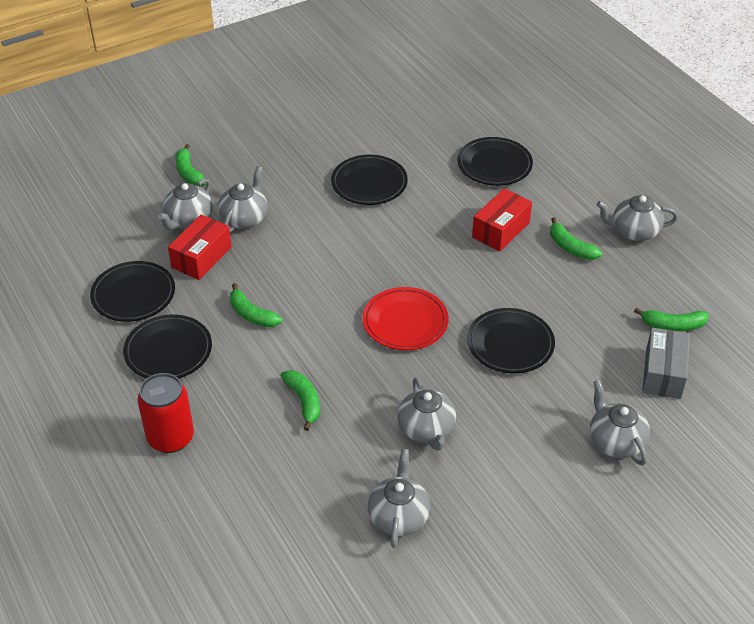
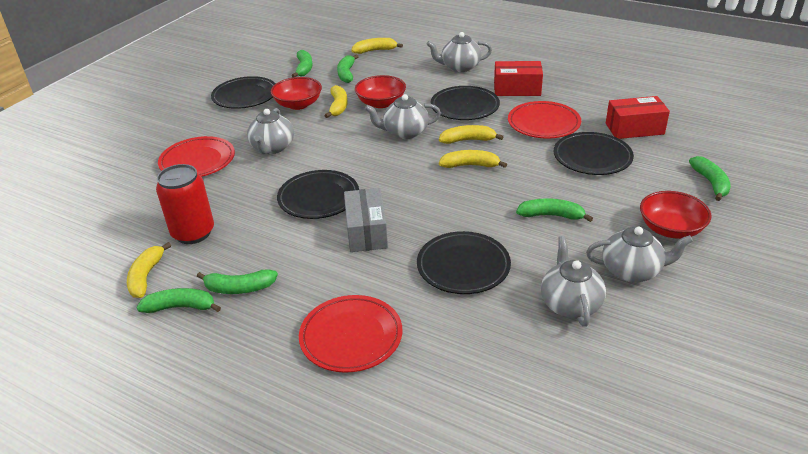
green banana: [175,144,206,186] [230,283,282,328] [281,370,320,431] [550,217,602,260] [634,307,709,331] = 5 -> [137,288,221,313] [197,269,278,294] [292,50,313,77] [337,54,359,83] [516,198,593,222] [689,156,731,201] = 6
grey teapot: [158,179,213,230] [218,166,268,232] [368,449,430,548] [397,378,456,451] [590,380,650,465] [597,195,678,241] = 6 -> [247,108,294,154] [365,94,441,139] [427,32,492,72] [541,236,606,327] [586,227,693,282] = 5
red bowl: none = 0 -> [271,77,322,110] [355,75,406,108] [640,191,711,239] = 3
red plate: [363,287,449,350] = 1 -> [158,136,235,177] [299,295,402,373] [508,101,581,139] = 3
yellow banana: none = 0 -> [127,242,171,298] [324,85,348,118] [352,38,403,54] [439,125,503,144] [439,150,507,168] = 5

